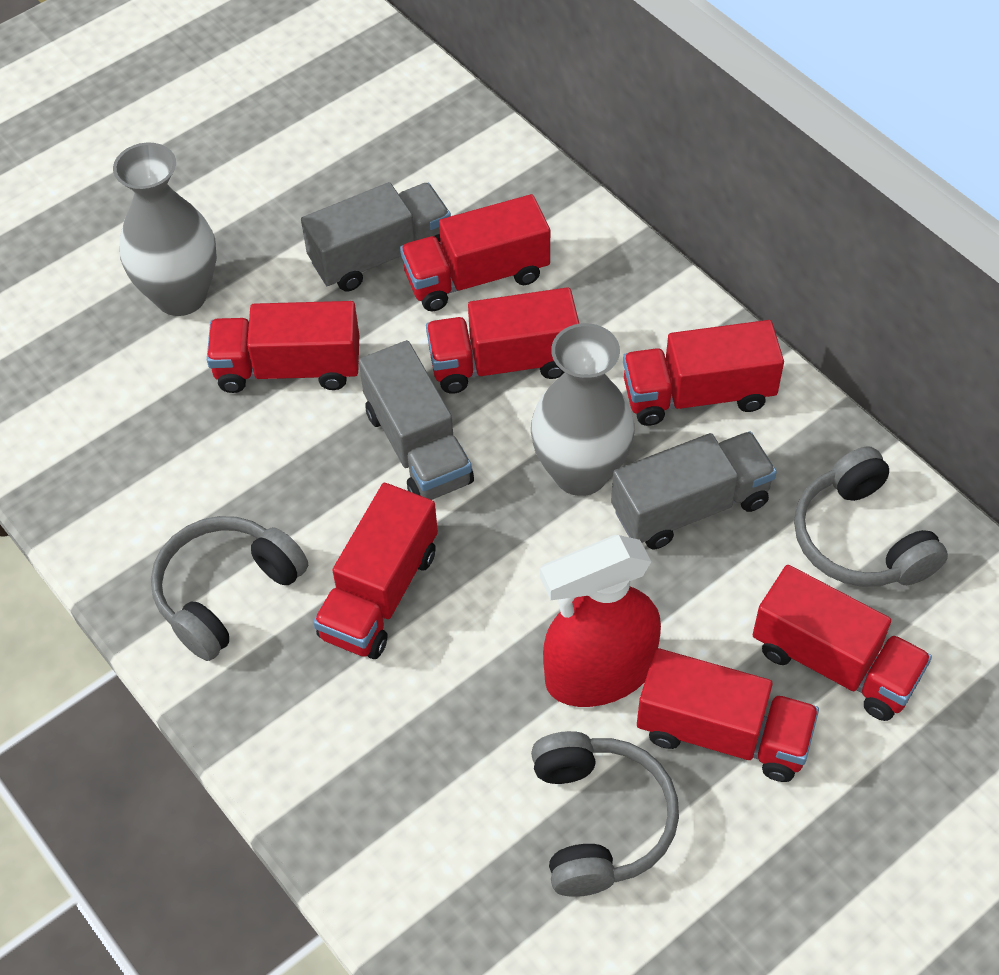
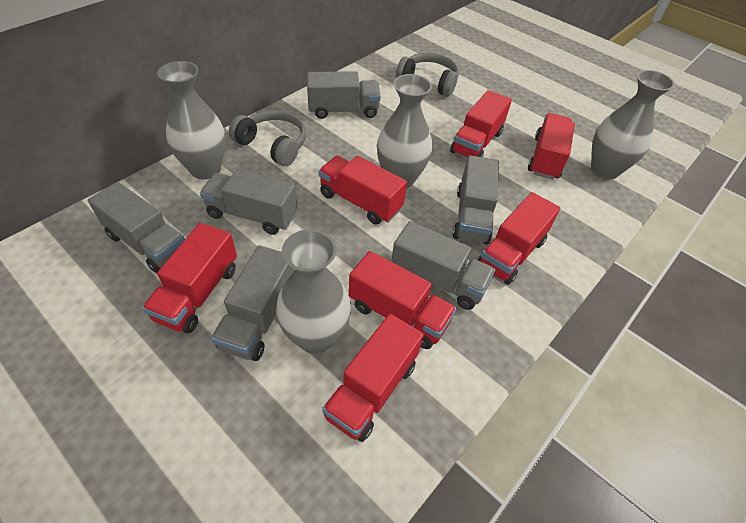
grey headphones: [151,516,308,661] [531,731,679,897] [794,446,948,587] = 3 -> [229,110,306,166] [396,53,459,97] = 2
grey truck: [301,182,451,292] [359,340,474,500] [611,432,777,549] = 3 -> [88,182,185,273] [200,169,297,235] [211,245,294,361] [307,72,381,119] [391,221,495,310] [453,155,499,244] = 6
grey vase: [113,142,217,316] [531,323,634,496] = 2 -> [157,61,226,180] [276,229,351,354] [377,74,432,189] [591,70,675,180] = 4
red spray bottle: [540,535,661,707] = 1 -> none = 0

